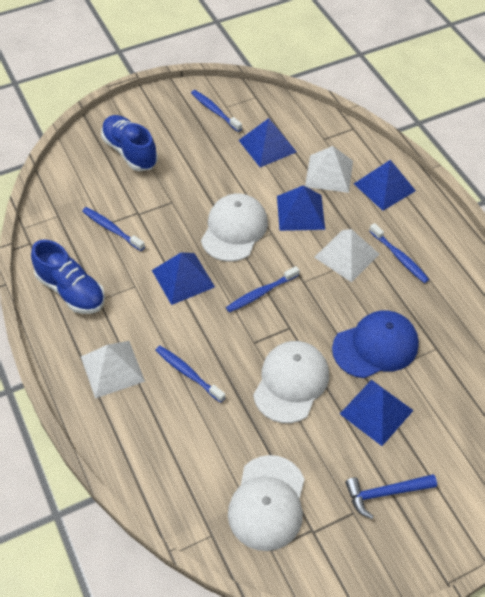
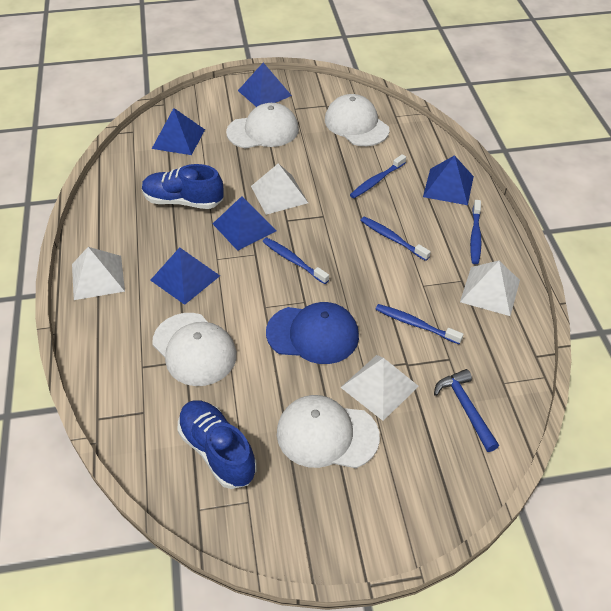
white cap: [201,193,268,262] [228,455,304,551] [253,341,329,423] = 3 -> [152,313,237,386] [226,103,299,149] [277,395,380,468] [325,94,389,146] = 4
white pyramid: [81,341,145,399] [305,146,353,193] [314,229,379,282] = 3 -> [72,247,125,300] [251,163,308,215] [340,355,419,421] [460,261,520,316] = 4

